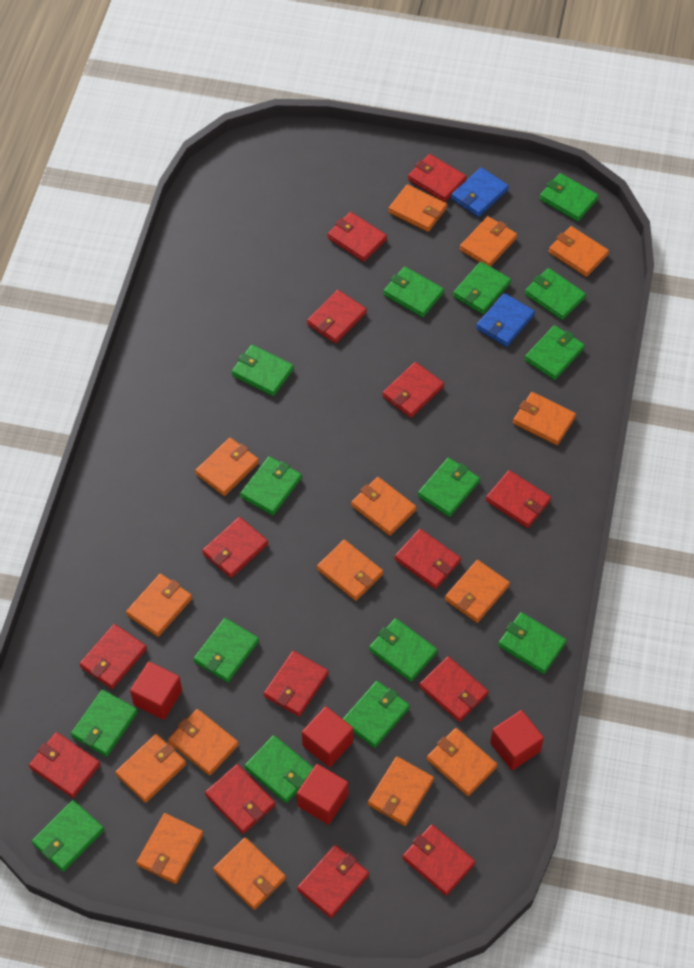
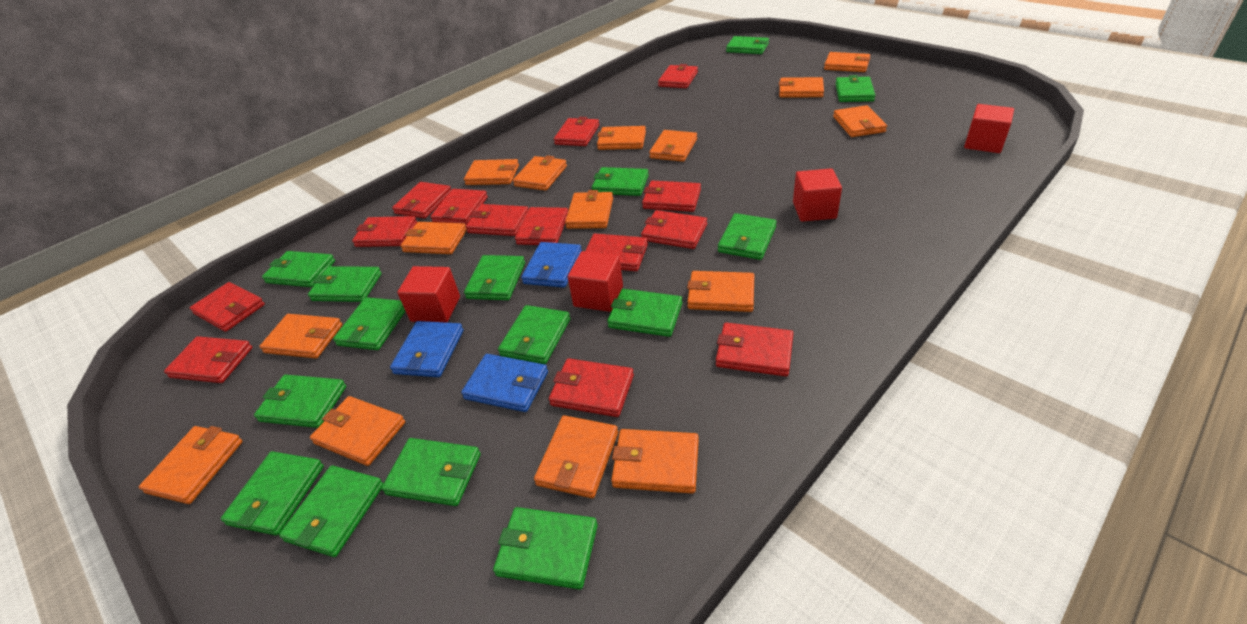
blue wallet: [451,167,509,217] [476,293,535,347] = 2 -> [390,321,463,377] [461,354,548,412] [521,242,582,288] = 3

